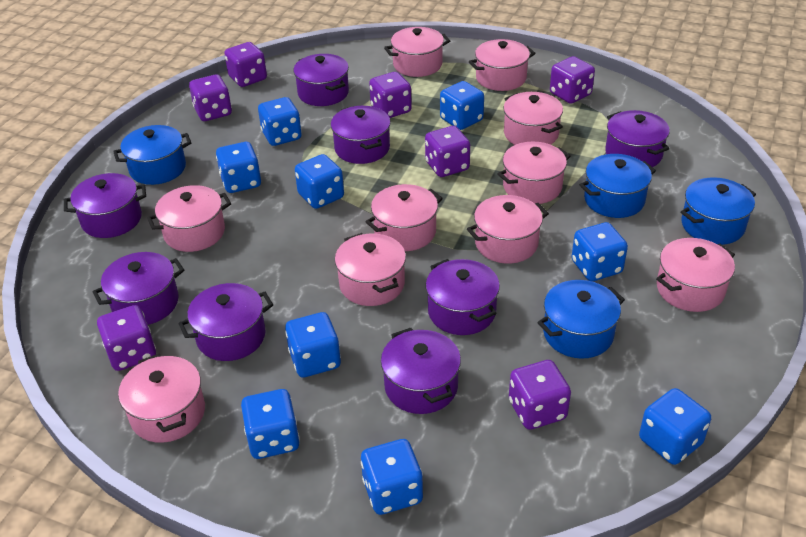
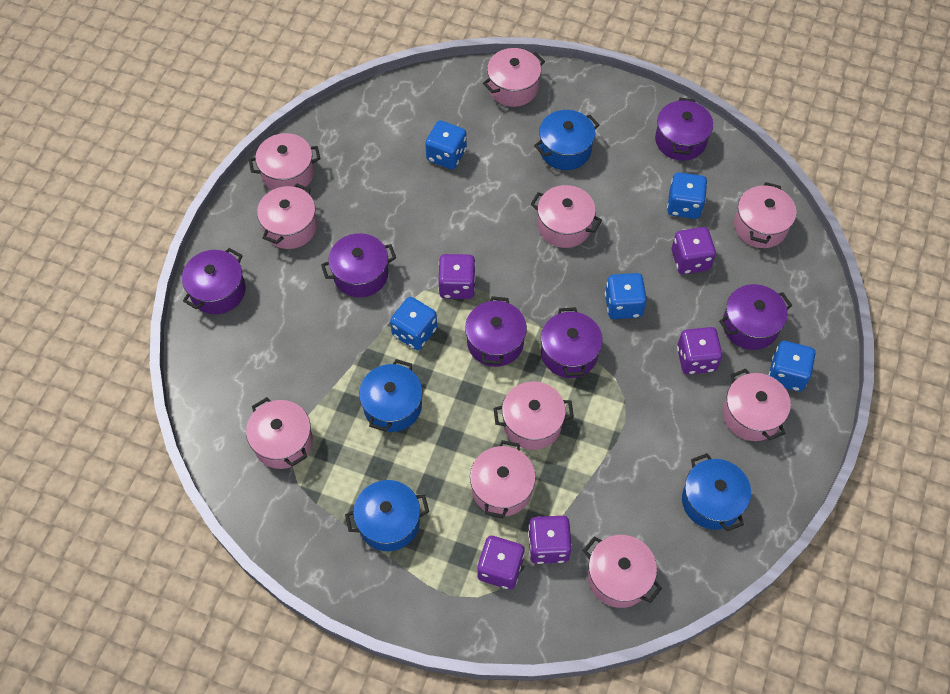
blue dice: [216,142,261,193] [241,389,300,459] [258,97,302,146] [285,312,341,378] [295,154,344,209] [361,439,423,515] [440,81,484,130] [572,222,628,281] [639,388,711,465] = 9 -> [390,297,437,350] [425,121,467,169] [605,273,647,319] [667,172,707,219] [769,341,815,392] = 5
purple dice: [97,305,156,371] [189,74,232,121] [224,42,267,87] [369,72,412,118] [425,126,470,177] [509,360,571,430] [550,56,595,104] = 7 -> [439,254,476,299] [477,536,525,589] [528,516,572,564] [672,227,716,274] [677,327,723,375] = 5
purple pot: [64,173,146,238] [92,252,184,325] [178,283,273,361] [293,54,349,106] [331,106,391,164] [381,328,461,414] [426,259,500,335] [605,110,670,167] = 8 -> [182,248,246,314] [321,233,396,297] [465,296,527,367] [541,307,603,378] [655,98,713,161] [719,284,792,350] = 6

